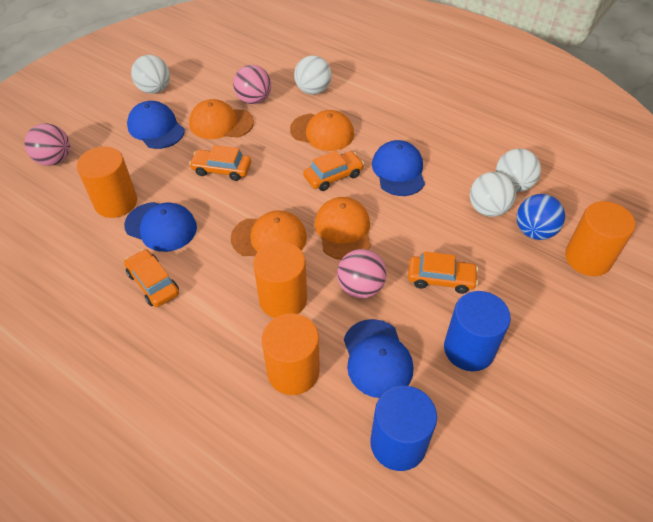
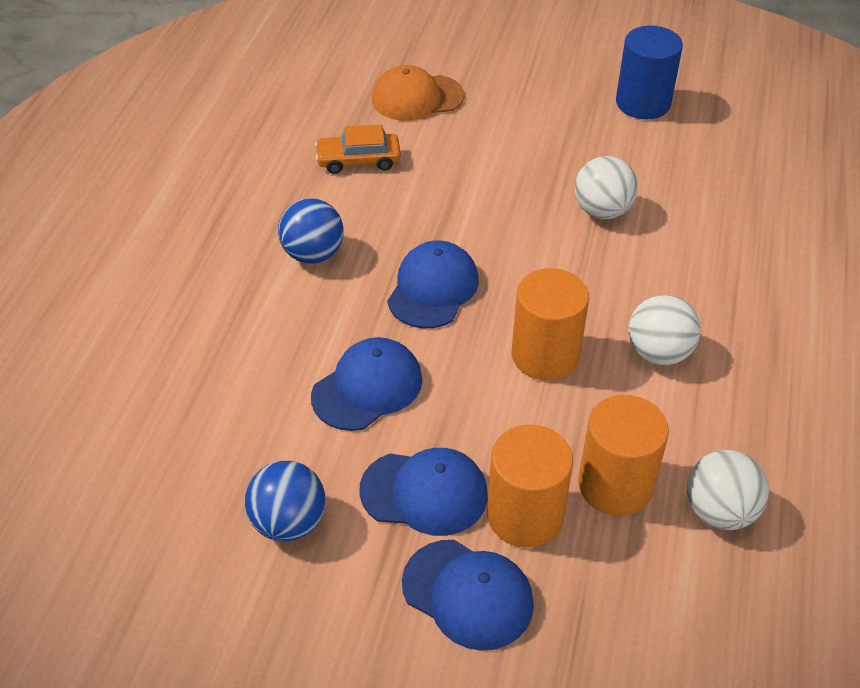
blue ball: [517,194,565,240] = 1 -> [245,461,325,542] [278,198,344,264] = 2
blue cylinder: [370,386,437,471] [444,291,511,371] = 2 -> [616,26,683,119] = 1
orange cap: [189,99,254,139] [231,210,307,256] [290,110,354,151] [315,197,371,260] = 4 -> [372,65,464,121] = 1
orange car: [124,249,179,307] [189,145,251,181] [303,151,364,191] [408,252,478,294] = 4 -> [315,124,401,174] = 1
orange cylinder: [77,147,137,218] [253,242,307,318] [262,313,320,395] [565,201,635,276] = 4 -> [487,425,573,548] [512,268,589,381] [578,395,669,516] = 3
pink ball: [24,123,70,166] [233,65,271,104] [337,249,387,298] = 3 -> none = 0
white ball: [131,55,170,94] [294,56,332,95] [470,172,516,217] [496,149,541,192] = 4 -> [575,156,638,219] [629,295,700,365] [687,450,769,530] = 3

